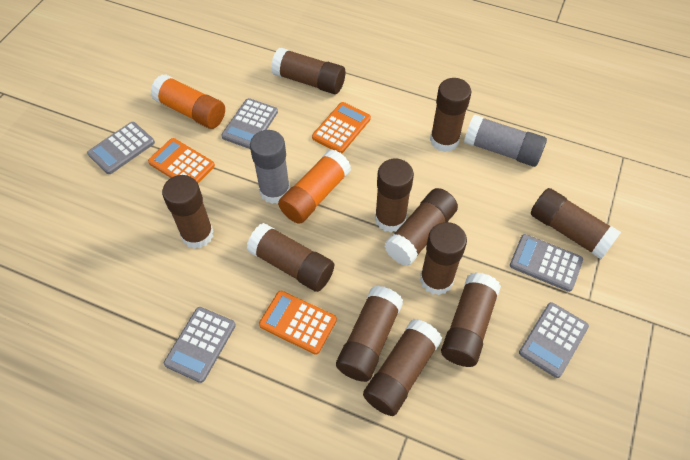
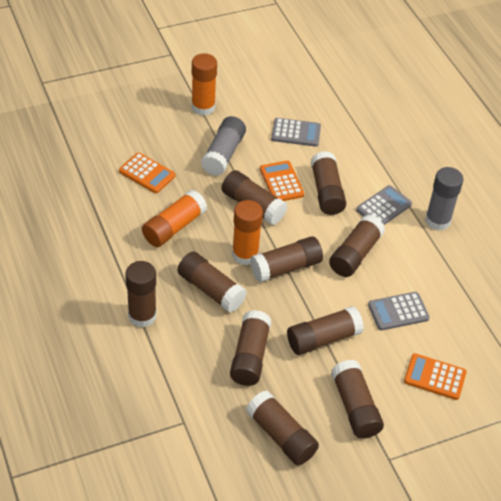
brown glue stick: [162,175,214,249] [247,223,334,292] [271,48,345,94] [336,286,403,382] [363,319,442,416] [375,159,414,232] [384,188,458,266] [420,222,467,295] [430,78,471,152] [441,272,501,367] [531,188,621,259] = 11 -> [125,261,157,328] [178,252,247,312] [222,170,287,225] [230,310,271,386] [246,391,319,465] [250,236,323,282] [287,306,364,355] [311,151,346,215] [329,215,385,277] [331,360,384,439] = 10
grey calculator: [87,122,155,174] [164,307,236,383] [221,98,278,149] [510,234,583,292] [519,302,589,378] = 5 -> [271,118,321,147] [356,185,412,225] [368,292,430,330] = 3
orange glue stick: [151,74,225,129] [278,149,351,224] = 2 -> [142,190,207,247] [191,53,217,116] [232,200,263,265] = 3

